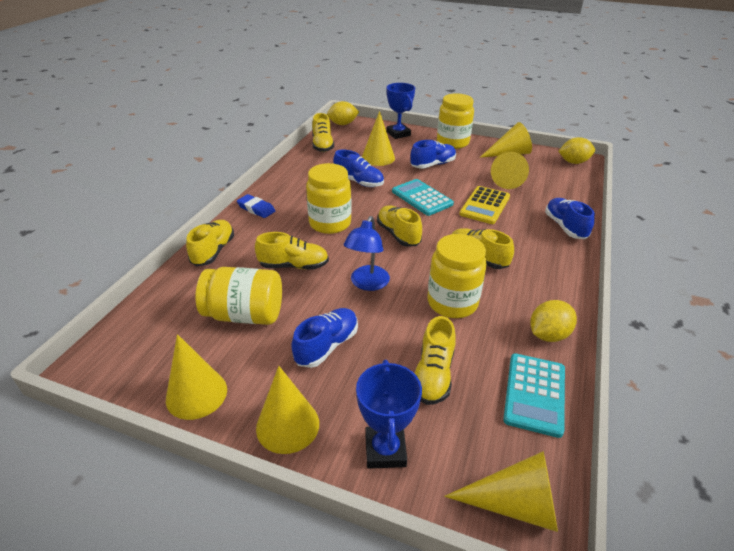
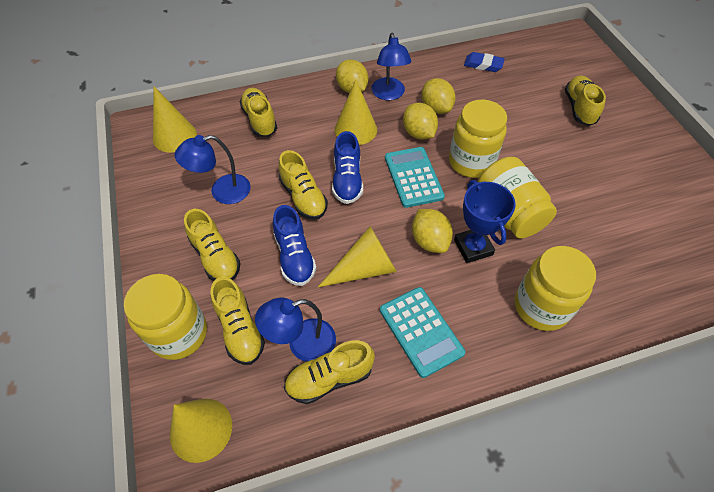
blue lamp: [344,216,390,291] = 1 -> [174,135,251,204] [255,298,336,362] [371,33,412,100] = 3
blue shoe: [291,308,358,368] [333,150,384,187] [410,140,456,169] [545,198,595,239] = 4 -> [273,205,316,286] [332,131,363,204] = 2
blue trophy: [356,360,422,469] [387,83,415,139] = 2 -> [454,180,516,263] = 1
yellow calculator: [459,186,510,224] = 1 -> none = 0
yellow cone: [166,334,227,420] [256,366,319,454] [362,111,395,166] [444,451,558,532] [480,122,532,158] [491,152,529,189] = 6 -> [153,87,197,152] [170,399,232,463] [318,226,397,287] [335,79,377,145] = 4
yellow lemon: [327,101,359,125] [530,300,577,342] [559,137,595,164] = 3 -> [336,59,369,93] [403,103,438,139] [412,209,453,253] [421,78,455,114] = 4

